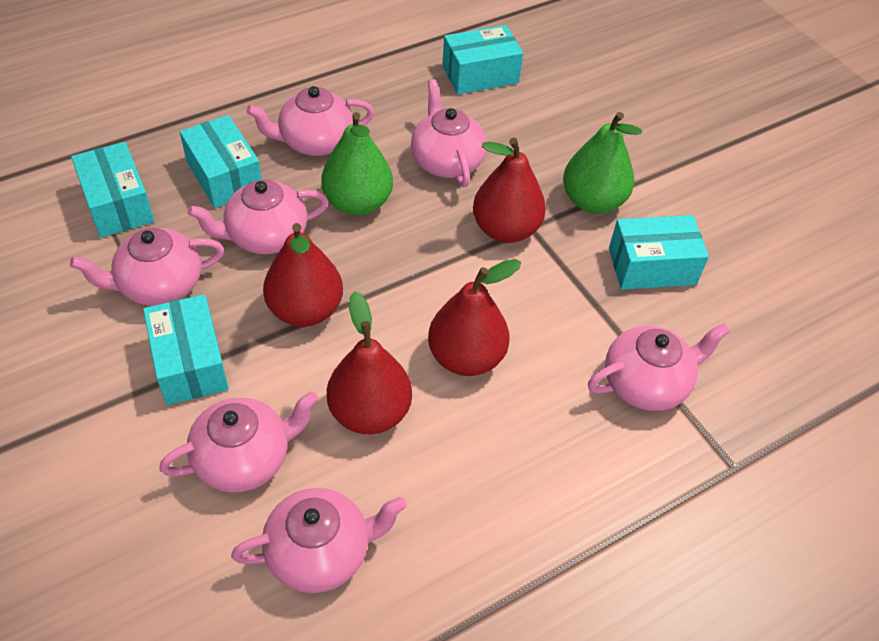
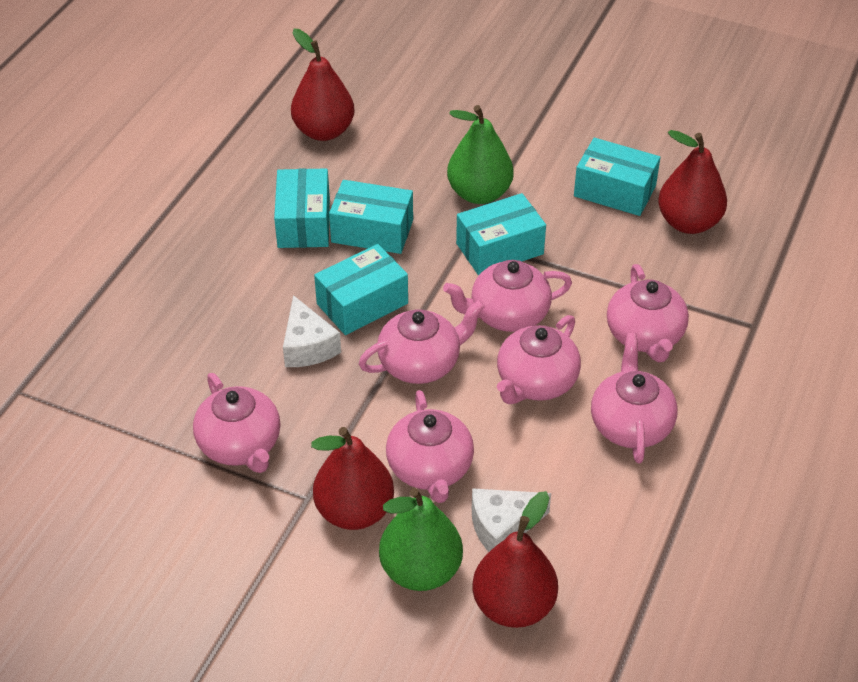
white cheese: none = 0 -> [283,295,341,367] [472,488,551,552] = 2

